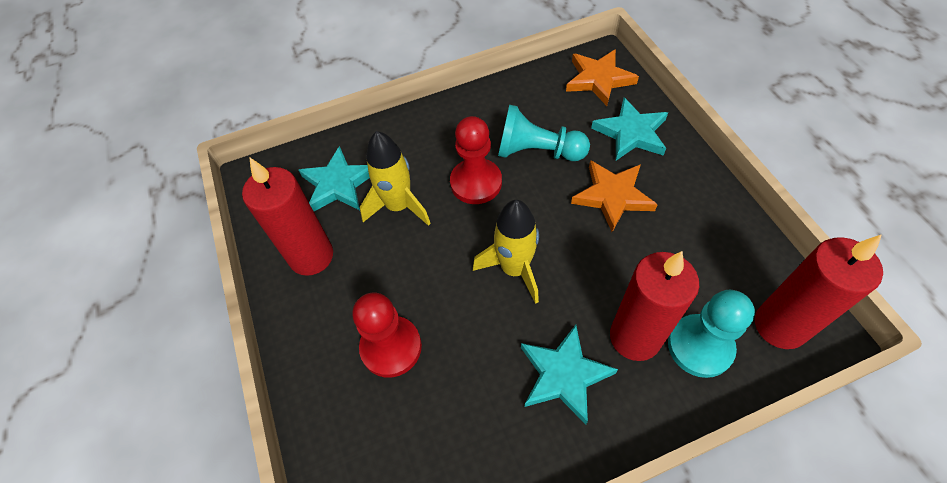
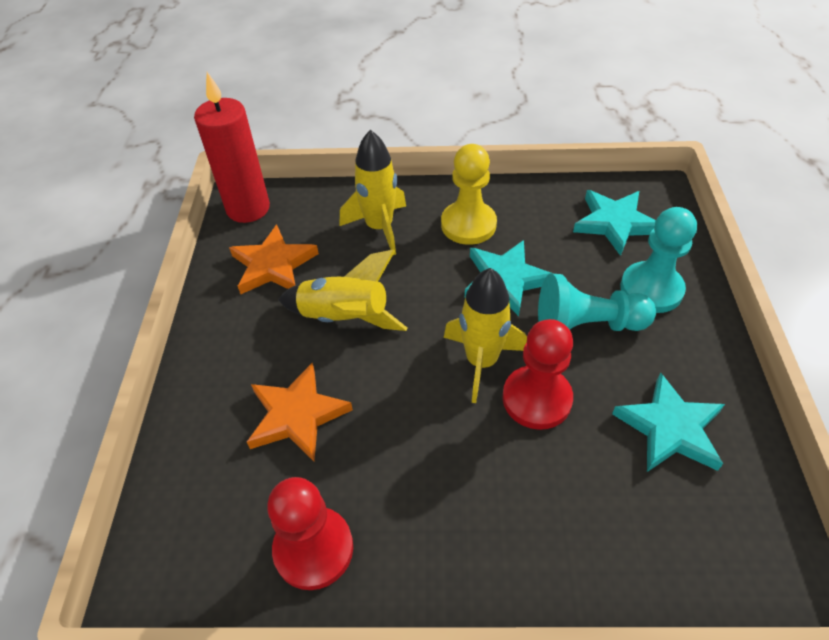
red candle: [242,157,333,276] [610,251,699,361] [755,235,883,349] = 3 -> [194,72,270,223] = 1
yellow pawn: none = 0 -> [441,144,497,245] = 1
yellow rocket: [360,131,431,226] [473,200,539,304] = 2 -> [278,249,408,331] [340,130,406,255] [444,268,527,403] = 3

